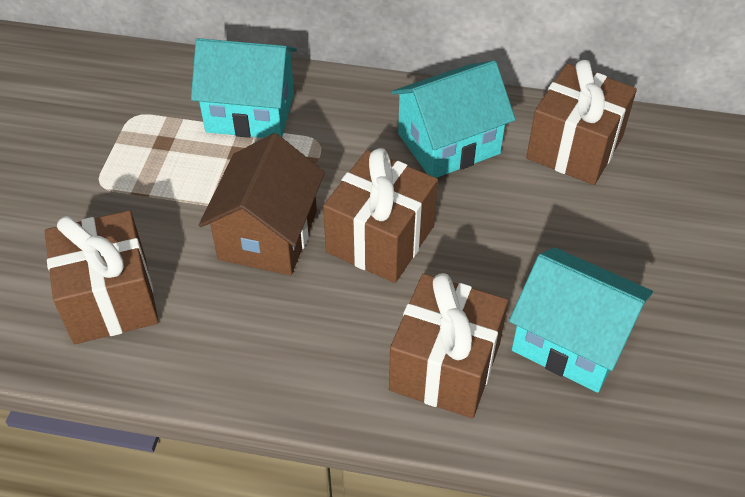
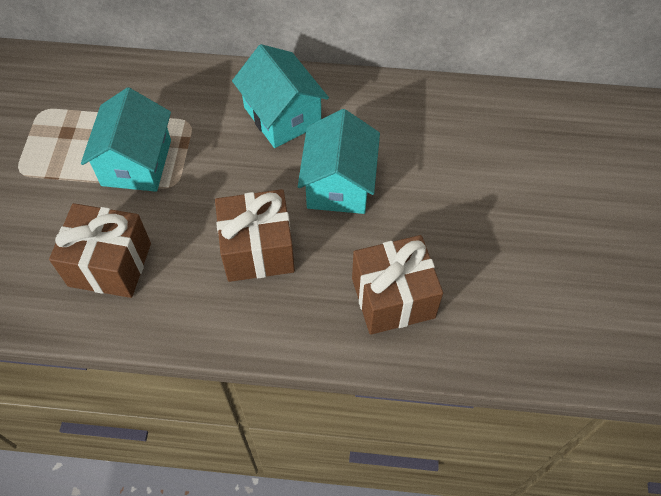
brown gift: [45,210,159,344] [323,148,438,283] [389,273,508,418] [526,60,637,185] = 4 -> [49,203,151,298] [215,189,295,282] [352,235,443,335] = 3
brown house: [199,133,325,275] = 1 -> none = 0

